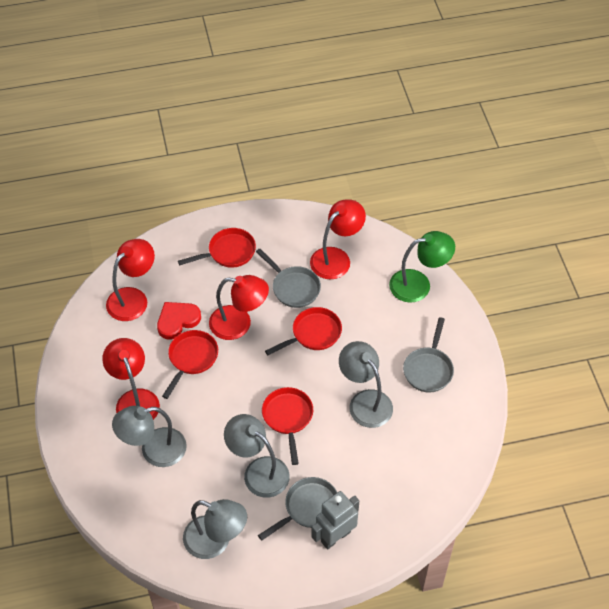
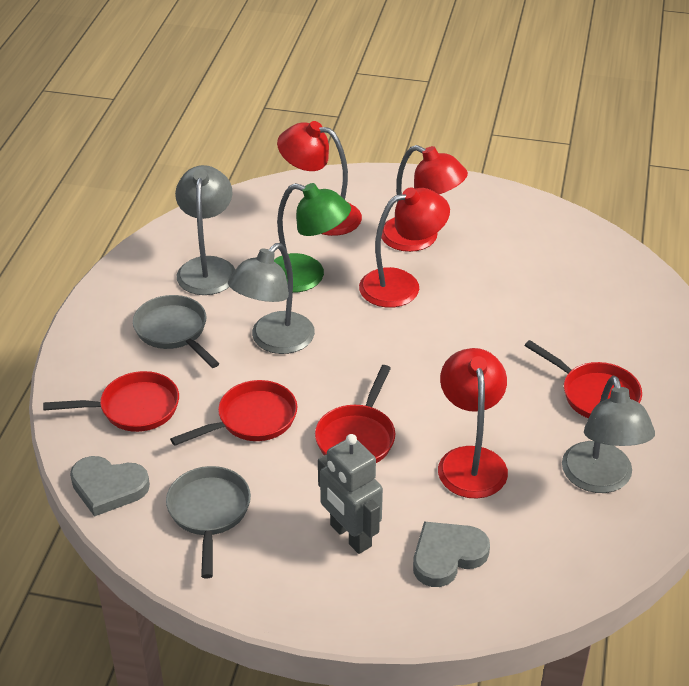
grey heart: none = 0 -> [70,456,150,517] [413,522,490,587] = 2
grey lamp: [112,406,187,467] [183,499,247,559] [224,414,290,498] [339,341,393,428] = 4 -> [175,165,235,295] [228,243,315,354] [562,376,655,493] = 3
grey pan: [256,248,321,308] [258,477,337,541] [403,317,454,392] = 3 -> [133,295,220,368] [166,466,251,579] = 2
red heart: [157,302,201,340] = 1 -> none = 0

